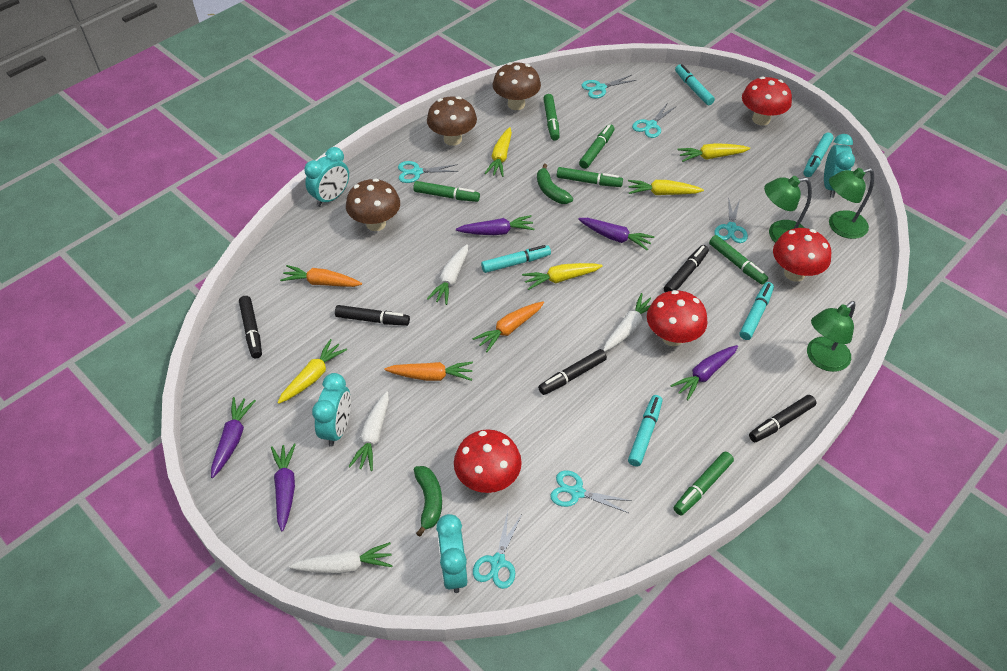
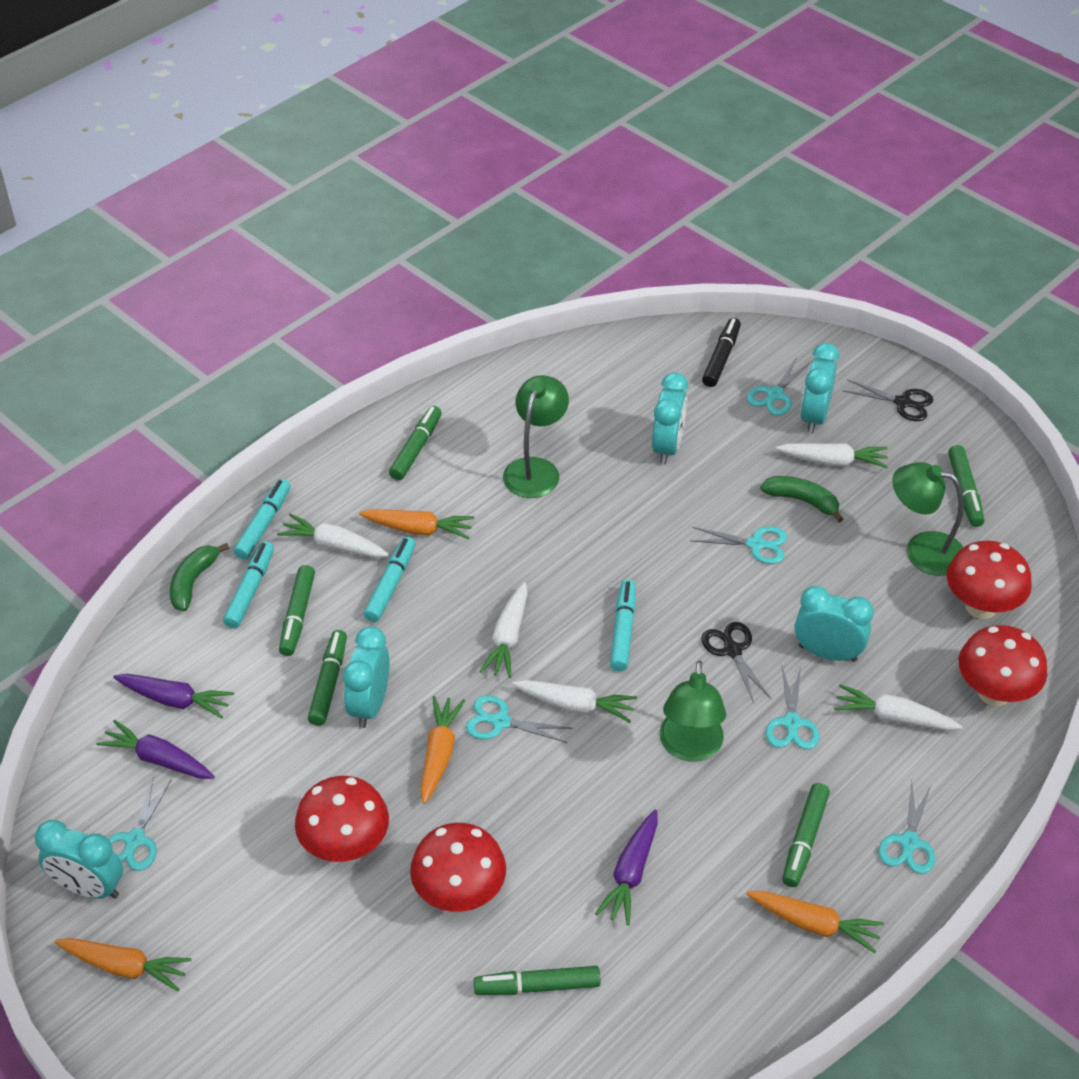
black marker: [239,296,262,358] [335,305,410,326] [538,349,607,395] [664,245,709,292] [749,395,816,442] = 5 -> [702,318,741,387] = 1
black scissors: none = 0 -> [701,622,771,703] [842,379,933,421] = 2
brown mushroom: [346,178,400,231] [427,96,477,146] [493,62,541,110] = 3 -> none = 0
orange carrot: [280,265,362,287] [384,362,473,381] [473,302,544,352] = 3 -> [55,938,192,991] [359,509,474,539] [420,696,465,804] [746,891,884,953] = 4
purple carrot: [211,397,256,478] [271,443,296,531] [456,215,534,235] [578,218,655,251] [670,345,738,400] = 5 -> [96,719,215,779] [113,674,234,719] [595,809,658,925] = 3
turquoise clock: [304,147,349,207] [312,373,351,447] [436,514,468,593] [824,134,855,198] = 4 -> [35,820,123,899] [343,626,390,728] [652,372,688,464] [794,586,874,662] [800,343,839,433] = 5
turquoise marker: [481,245,551,273] [628,395,663,466] [675,64,715,105] [740,282,774,340] [803,133,833,177] = 5 -> [223,541,274,629] [233,479,290,559] [364,537,416,622] [610,579,636,671] = 4
white carrot: [289,542,393,574] [348,391,389,471] [427,244,468,305] [603,293,651,352] = 4 -> [277,514,389,558] [479,582,528,678] [512,680,637,723] [776,443,888,468] [834,684,962,730] = 5
yellow carrot: [277,339,347,404] [484,127,512,177] [522,263,603,290] [628,180,704,195] [677,143,750,162] = 5 -> none = 0

